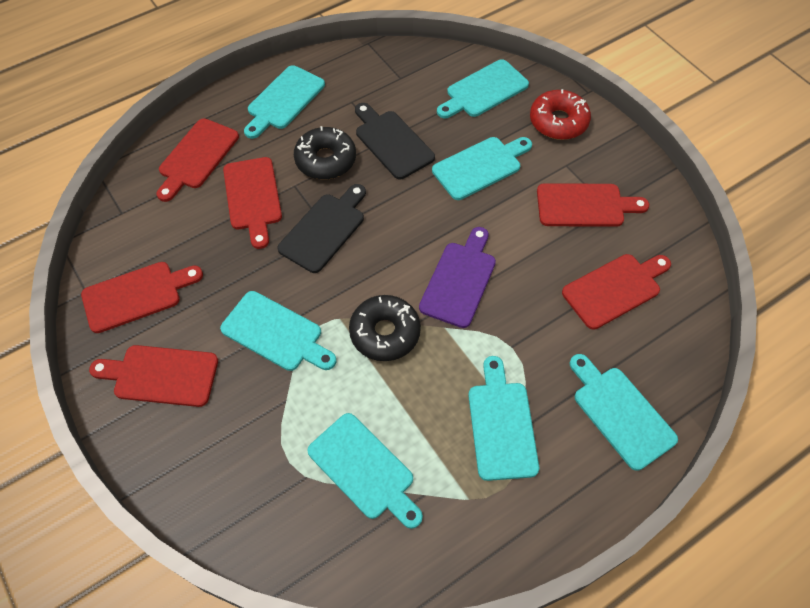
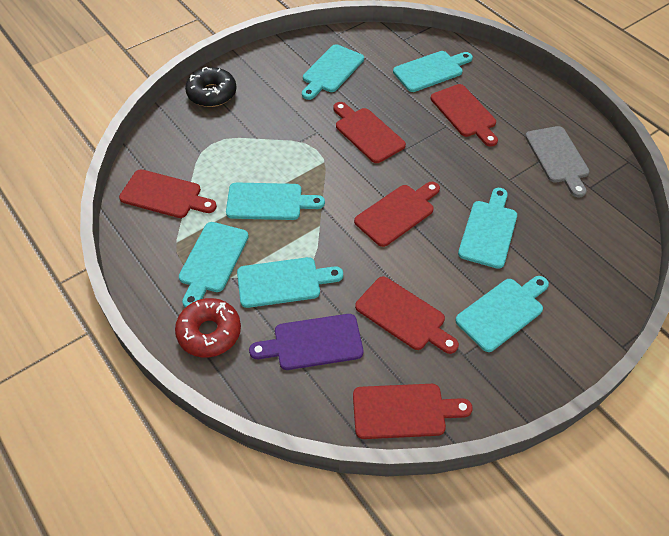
black cutting board: [277,184,366,273] [355,103,435,179] = 2 -> none = 0
black donut: [294,126,356,180] [349,295,421,361] = 2 -> [185,67,236,107] = 1
grey cutting board: none = 0 -> [525,126,589,197] = 1

